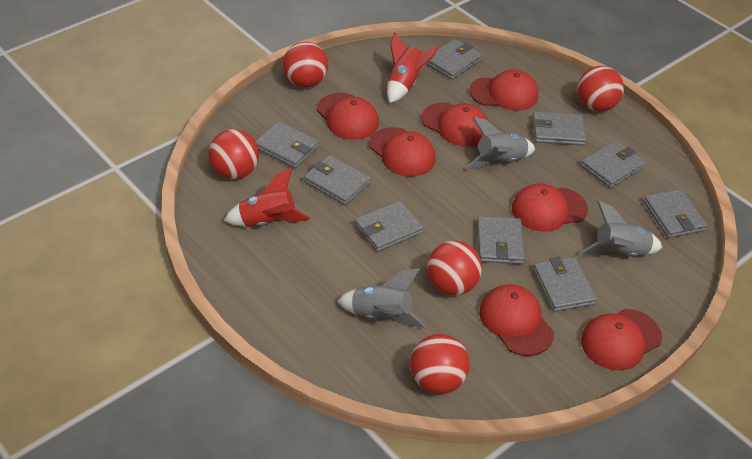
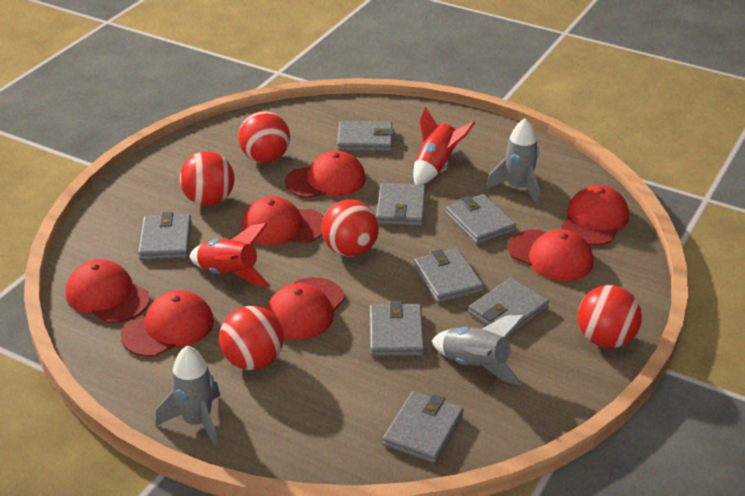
grey wallet: [255,121,319,168] [304,155,371,205] [355,201,424,252] [426,39,482,80] [477,216,525,264] [533,111,586,146] [533,257,597,312] [581,141,646,188] [643,189,707,238] = 9 -> [138,212,192,260] [337,121,394,152] [370,301,424,356] [376,183,426,226] [383,391,464,464] [414,248,484,303] [445,194,516,245] [469,278,549,337] = 8

